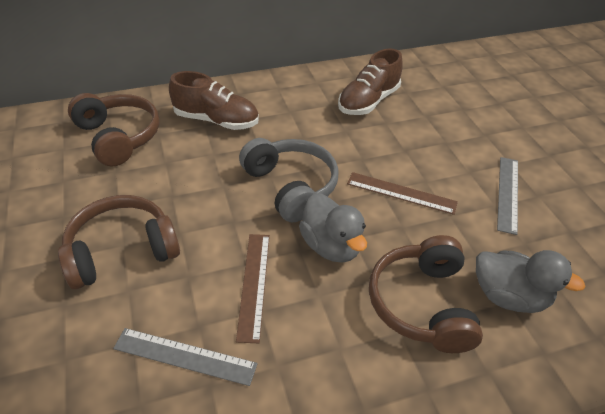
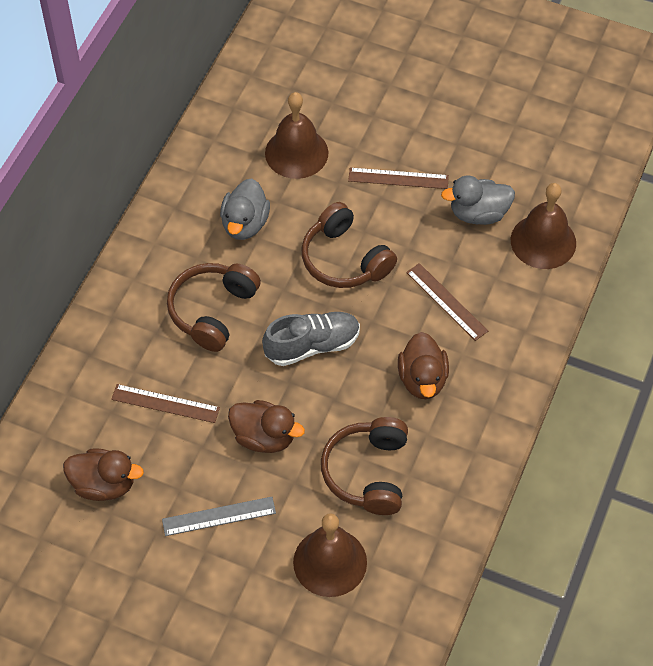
brown bell: none = 0 -> [265,92,328,179] [293,513,367,597] [511,183,576,269] = 3
brown duck: none = 0 -> [63,448,144,501] [228,400,305,453] [398,332,449,399] = 3
brown ruler: [236,234,270,343] [347,172,458,215] = 2 -> [111,384,220,423] [348,167,449,189] [406,263,488,341] = 3
brown shoe: [169,71,259,130] [338,49,403,115] = 2 -> none = 0
grey headphones: [239,138,339,223] = 1 -> none = 0
grey ruler: [113,328,258,386] [497,157,518,235] = 2 -> [162,497,276,536] = 1
grey shoe: none = 0 -> [262,312,360,366] = 1

